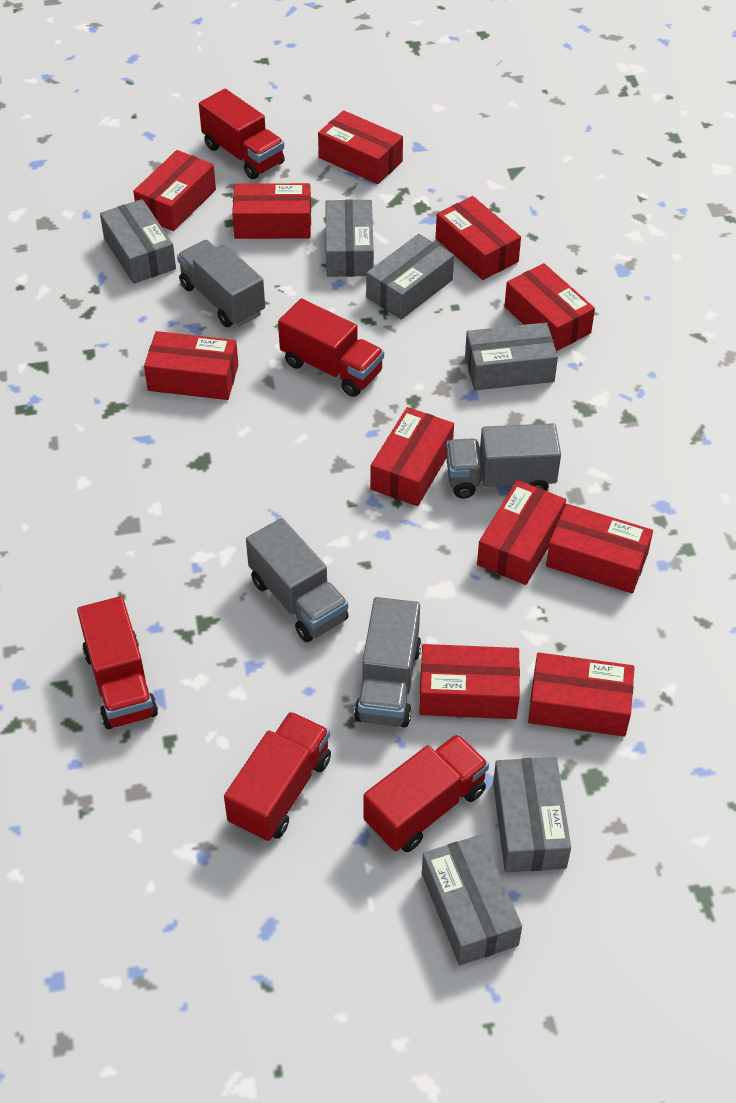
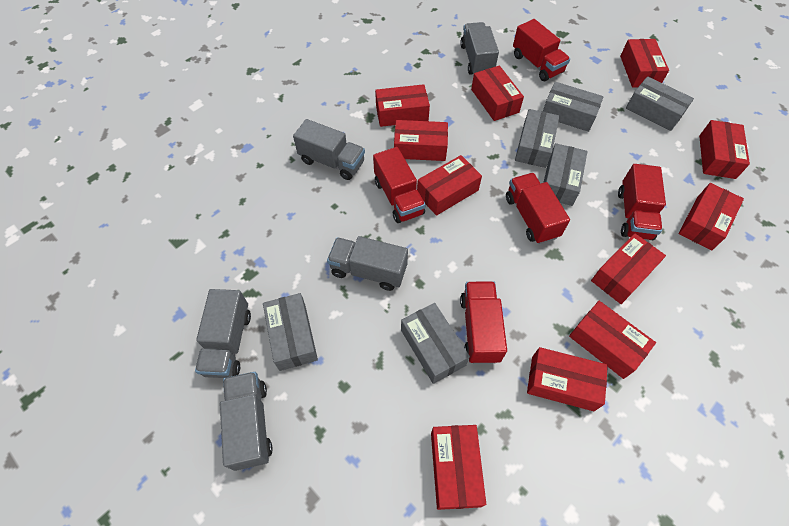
grey truck: [177,240,265,327] [246,518,348,642] [354,597,422,727] [446,423,561,499] = 4 -> [195,289,251,378] [220,372,273,471] [293,119,365,180] [327,236,408,291] [460,22,499,75] = 5

